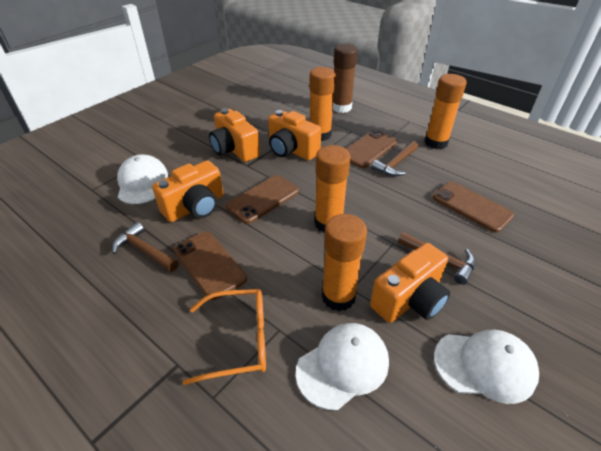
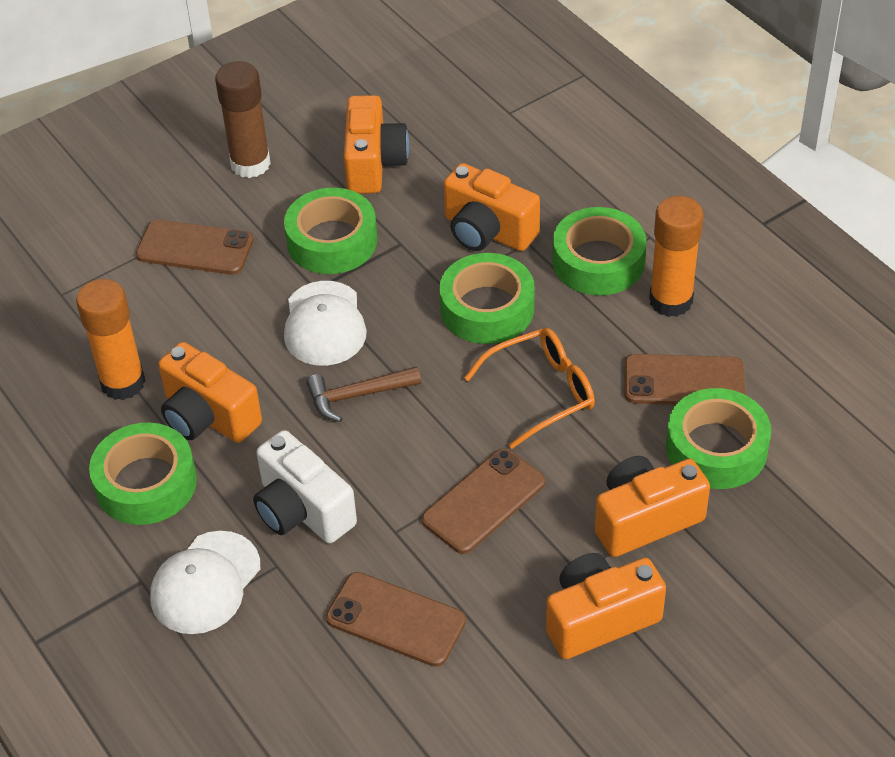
brown hammer: [112,222,179,272] [371,141,418,176] [398,232,476,285] = 3 -> [306,366,421,422] = 1
green tape: none = 0 -> [89,423,197,525] [284,188,377,274] [439,253,535,344] [552,207,647,295] [666,388,771,489] = 5
orange camera: [152,160,224,222] [209,108,260,162] [268,110,321,160] [370,243,450,323] = 4 -> [158,342,262,443] [344,95,409,194] [444,163,540,251] [546,553,666,659] [595,456,710,557] = 5
orange glue stick: [309,67,336,141] [314,145,351,233] [322,214,367,311] [424,74,467,149] = 4 -> [76,279,146,400] [649,196,703,317] = 2
white camera: none = 0 -> [253,430,357,544] = 1
white cap: [117,154,168,204] [296,323,389,410] [434,330,539,404] = 3 -> [150,531,260,634] [284,281,367,366] = 2

